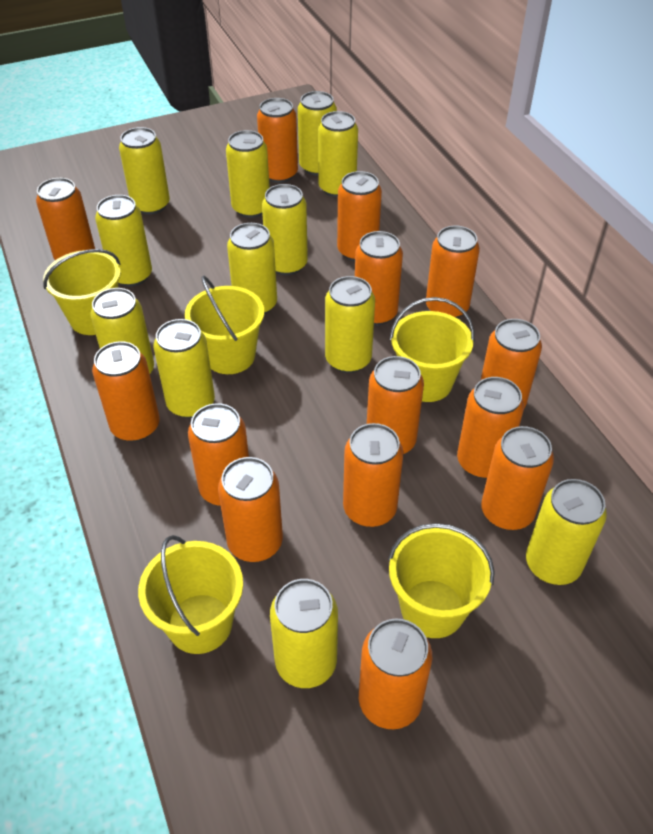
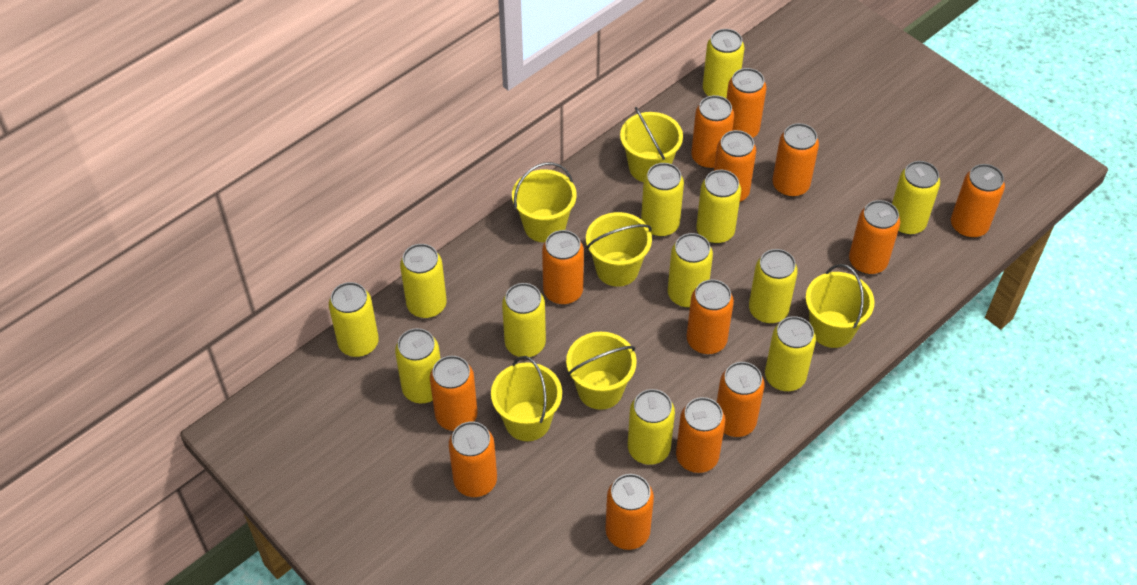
orange can: [36,178,95,260] [92,341,160,442] [188,403,249,506] [218,457,283,562] [257,98,298,183] [337,171,382,261] [343,423,403,527] [355,231,403,325] [359,619,432,729] [367,356,424,454] [426,226,480,318] [457,377,524,478] [481,319,542,409] [481,426,554,530] = 14 -> [430,356,478,431] [449,422,497,497] [542,230,584,305] [605,474,654,550] [676,397,725,473] [687,279,734,354] [691,95,734,169] [714,130,756,202] [717,362,765,437] [726,68,767,138] [773,123,819,197] [849,200,900,275] [951,164,1005,238] = 13
yellow bucket: [43,249,121,335] [138,535,243,654] [185,276,264,374] [388,523,495,638] [390,297,475,402] = 5 -> [491,356,562,441] [512,162,577,243] [566,332,637,410] [586,212,652,287] [620,107,683,182] [805,264,875,348] = 6

